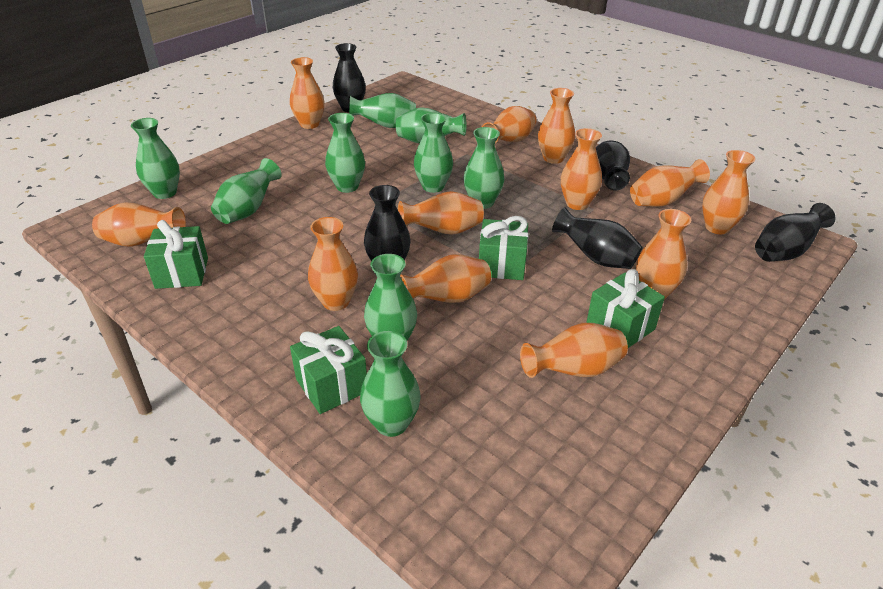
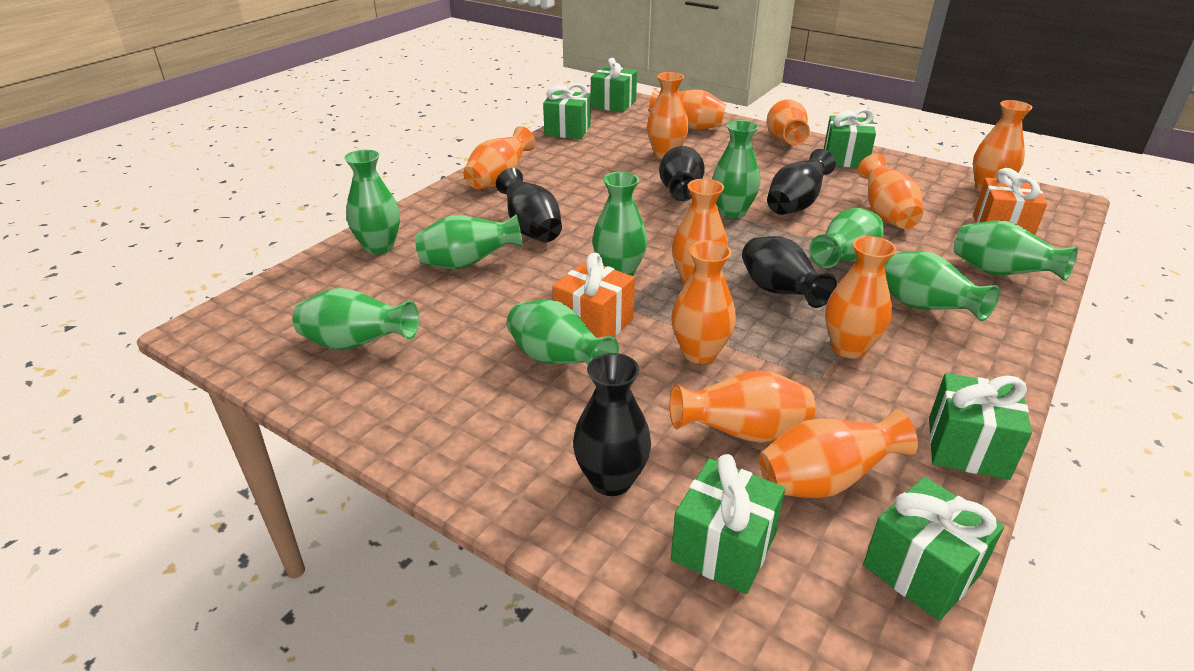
green gift: [144,220,208,289] [290,326,367,414] [479,216,529,280] [586,269,665,348] = 4 -> [543,83,591,139] [591,58,637,113] [671,454,785,594] [824,108,876,168] [863,477,1004,621] [929,373,1032,480] = 6
orange gift: none = 0 -> [553,253,635,338] [973,168,1047,235] = 2
orange vase: [92,202,186,247] [290,57,324,129] [308,217,358,311] [398,191,484,235] [400,254,491,303] [482,106,537,144] [520,323,628,378] [538,88,575,164] [561,128,602,210] [630,159,710,207] [636,209,691,299] [702,150,755,234] = 12 -> [463,126,536,189] [647,72,689,159] [649,88,726,130] [669,370,815,443] [671,240,736,364] [672,179,728,285] [759,409,918,498] [767,99,810,145] [825,236,896,359] [858,154,923,229] [973,100,1033,191] = 11

